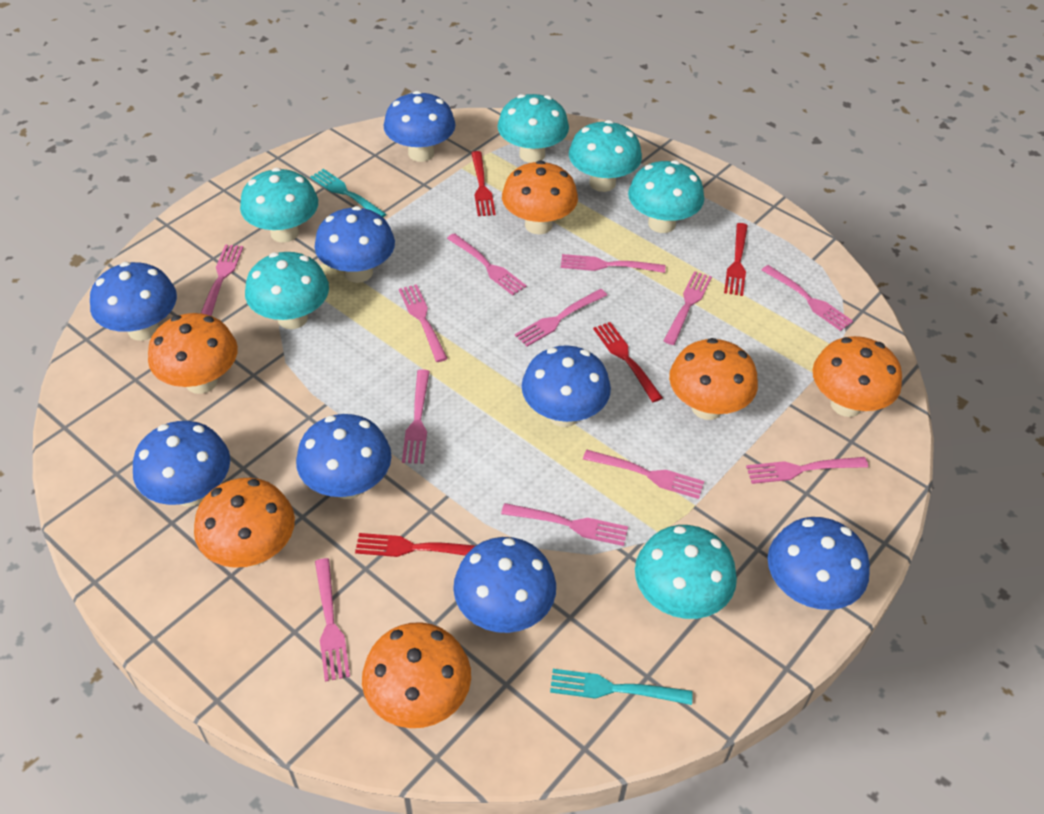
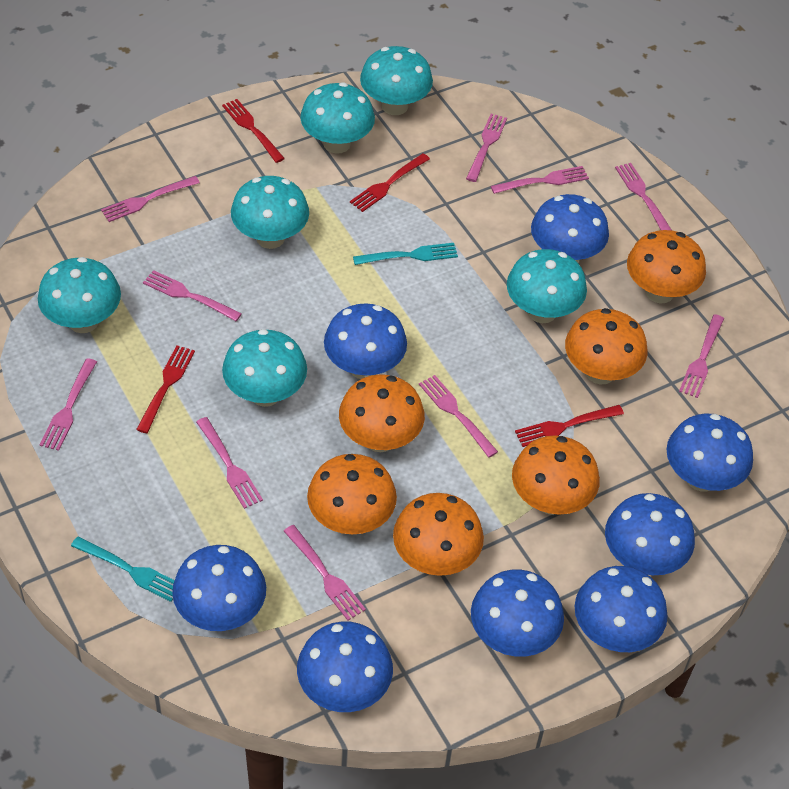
pink fork: [201,244,243,316] [315,558,350,682] [399,284,448,362] [402,369,430,464] [447,233,527,296] [501,503,628,546] [515,289,607,347] [561,254,665,273] [583,450,704,499] [663,271,712,345] [746,457,868,484] [762,265,853,331] = 12 -> [40,358,97,451] [101,176,200,222] [143,270,242,321] [196,417,263,509] [284,525,366,621] [419,375,498,458] [466,114,507,182] [491,166,589,194] [615,163,671,230] [679,314,724,398] = 10

